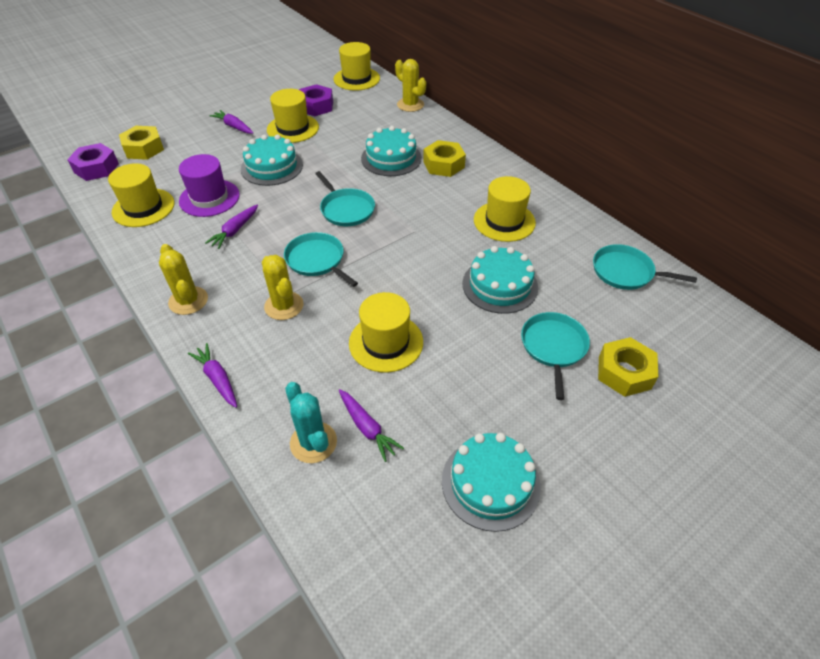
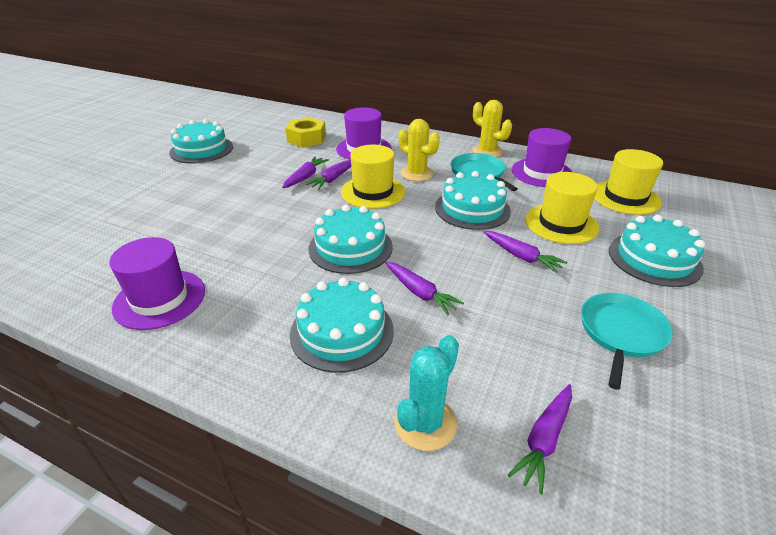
purple carrot: [188,343,237,408] [205,205,258,249] [209,110,253,134] [339,389,404,462] = 4 -> [282,156,329,188] [305,159,351,189] [385,262,464,315] [484,231,567,273] [508,384,572,494] = 5
purple hat: [179,154,240,217] = 1 -> [109,237,205,330] [336,107,392,160] [512,128,572,187] = 3
purple nut: [67,143,119,181] [299,84,333,116] = 2 -> none = 0
turquoise cake: [241,134,303,186] [361,126,422,176] [442,433,541,532] [462,246,538,314] = 4 -> [169,119,233,164] [290,278,394,373] [309,205,393,274] [435,171,511,230] [609,215,705,287] = 5
turquoise pan: [284,232,358,287] [315,171,375,226] [521,312,590,400] [593,244,697,290] = 4 -> [451,153,518,191] [581,293,673,390] = 2
yellow cactus: [159,244,208,315] [262,255,303,320] [395,59,426,112] = 3 -> [399,119,440,181] [472,100,512,157] = 2
yellow hat: [108,163,174,227] [267,89,319,143] [333,42,380,91] [349,292,423,373] [474,176,536,242] = 5 -> [341,145,405,209] [525,172,599,244] [594,149,663,215] = 3
yellow nut: [119,126,164,160] [423,140,466,177] [598,337,659,397] = 3 -> [285,117,326,147] = 1

